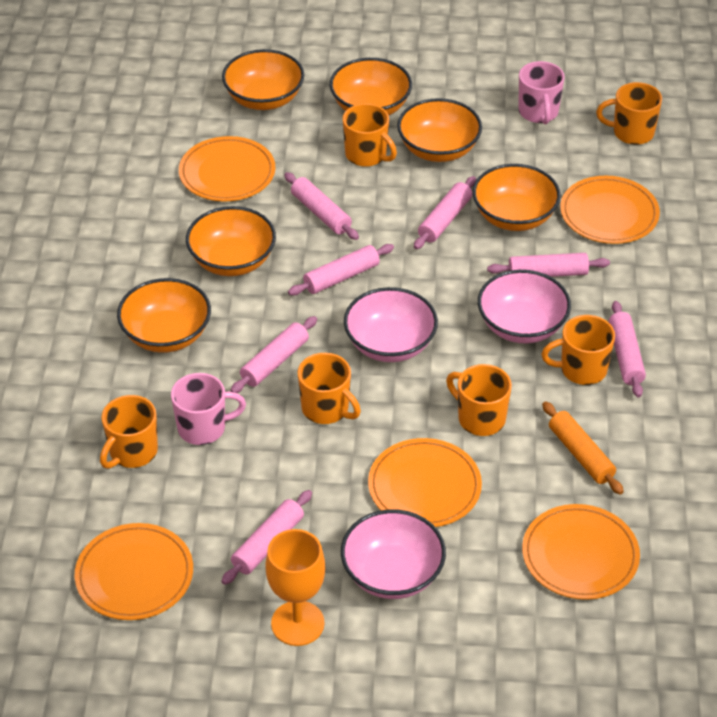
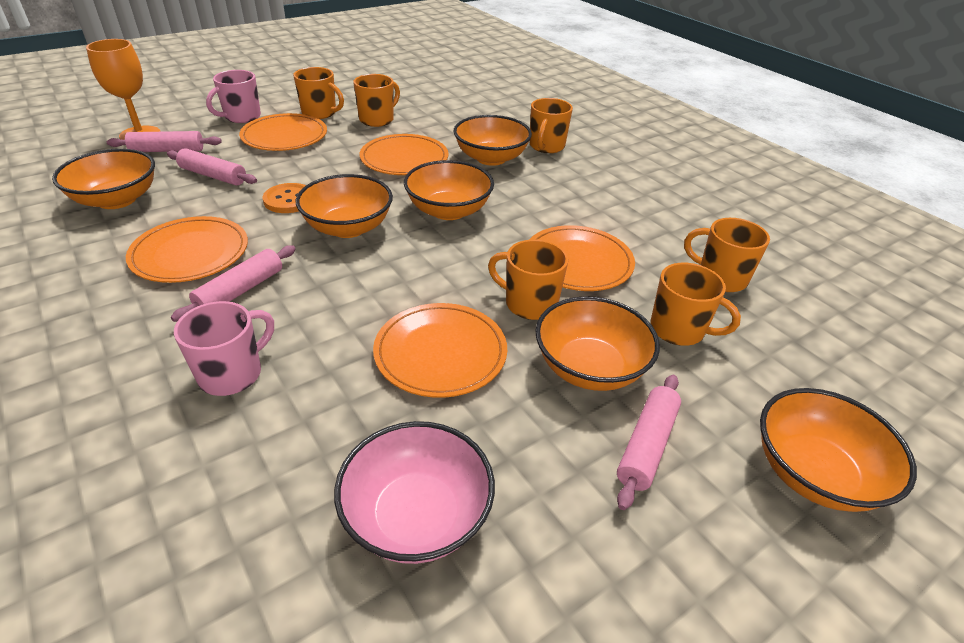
orange button: none = 0 -> [263,183,306,213] = 1
orange rolling pin: [542,401,624,495] = 1 -> none = 0
pink bowl: [341,509,446,599] [344,287,438,362] [478,270,571,343] = 3 -> [334,421,495,564] = 1
pink rolling pin: [222,490,312,585] [230,316,317,393] [284,172,359,240] [288,244,394,295] [414,176,476,249] [487,253,610,277] [609,301,646,397] = 7 -> [107,131,222,152] [167,148,257,185] [171,245,295,322] [617,375,681,510] = 4

